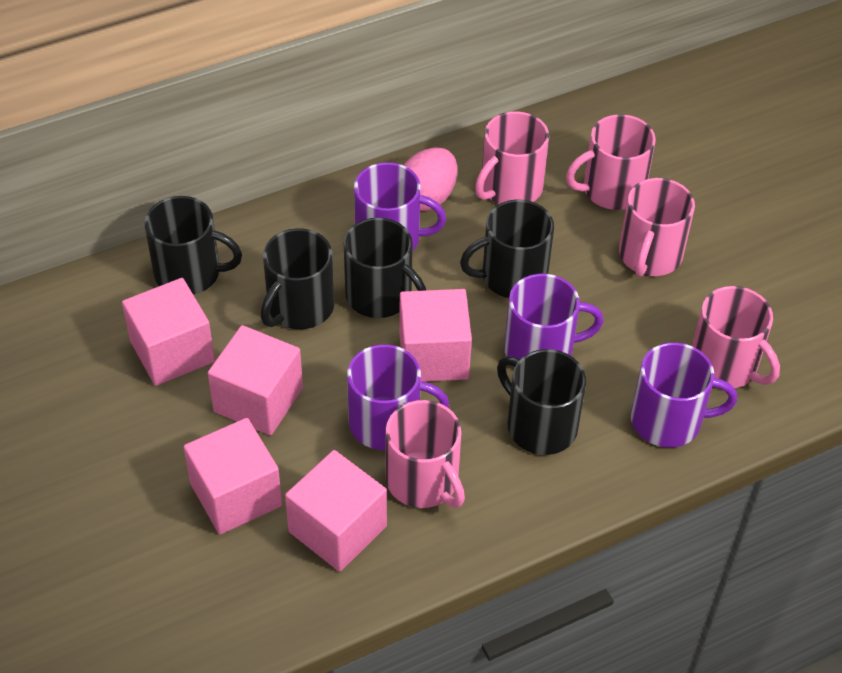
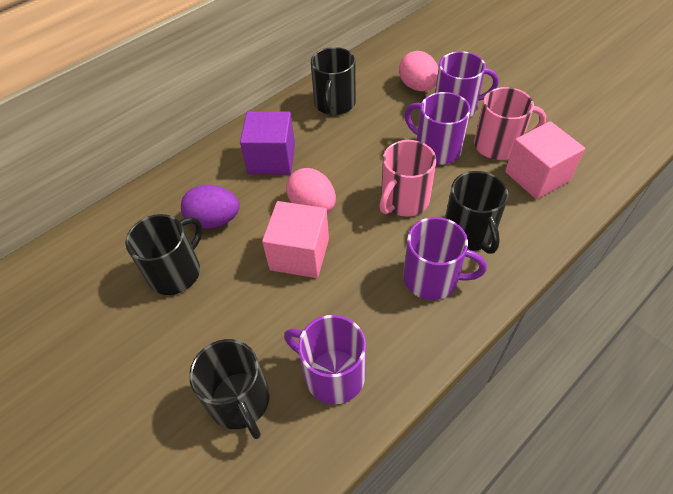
black mug: [145,196,242,295] [261,228,335,329] [344,218,426,318] [460,200,554,298] [497,349,586,455] = 5 -> [125,214,203,295] [189,339,270,439] [311,47,356,115] [445,171,508,254] = 4
pink cube: [122,278,215,386] [184,418,282,534] [208,325,303,435] [285,450,387,572] [399,289,472,382] = 5 -> [262,201,329,278] [505,121,585,199] = 2
pink egg: [403,147,458,211] = 1 -> [286,168,336,213] [399,51,438,91] = 2
pink mug: [386,400,465,508] [475,111,549,204] [566,114,656,210] [619,178,695,277] [692,286,780,388] = 5 -> [379,140,436,217] [474,87,546,160] = 2
purple cube: none = 0 -> [240,111,295,175] = 1
purple egg: none = 0 -> [181,185,240,229] = 1

